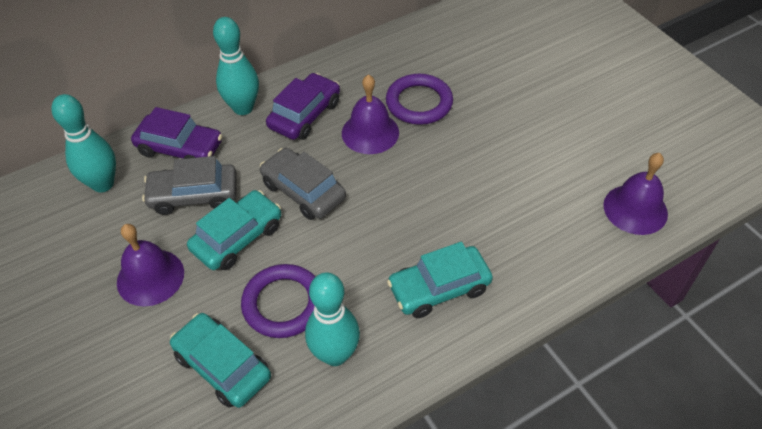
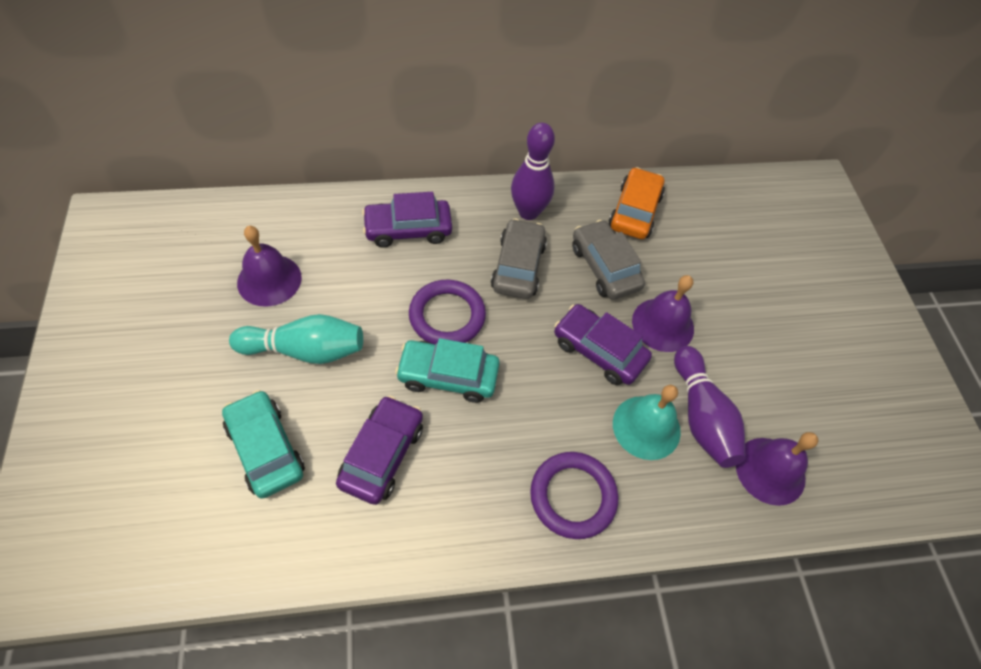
orange car: none = 0 -> [609,167,665,239] = 1
purple bowling pin: none = 0 -> [511,123,555,220] [674,346,746,468] = 2
purple car: [131,107,222,159] [266,73,340,140] = 2 -> [336,396,423,505] [362,192,452,248] [554,304,652,385] = 3
turquoise bell: none = 0 -> [613,385,681,460] = 1
turquoise bowling pin: [51,94,116,192] [213,17,259,115] [305,272,360,366] = 3 -> [229,314,363,364] = 1
turquoise car: [170,313,271,408] [187,190,281,270] [387,242,493,318] = 3 -> [222,390,305,499] [395,338,500,403] = 2

